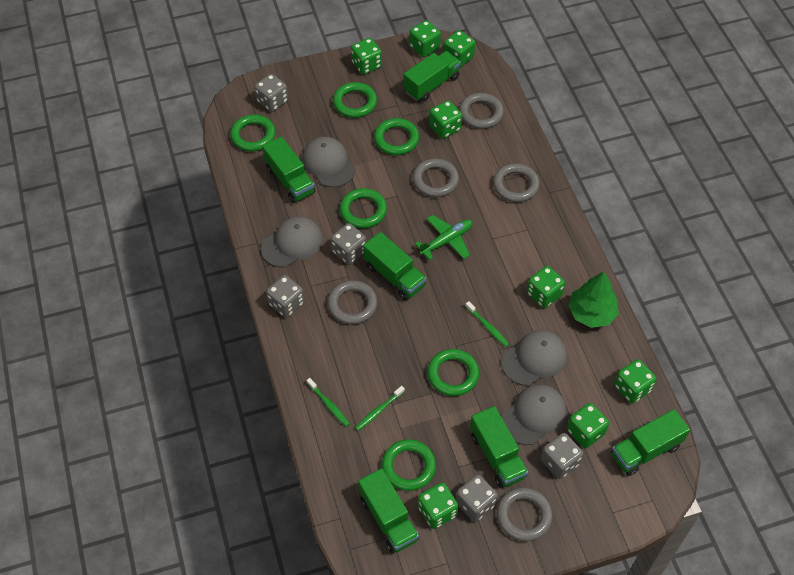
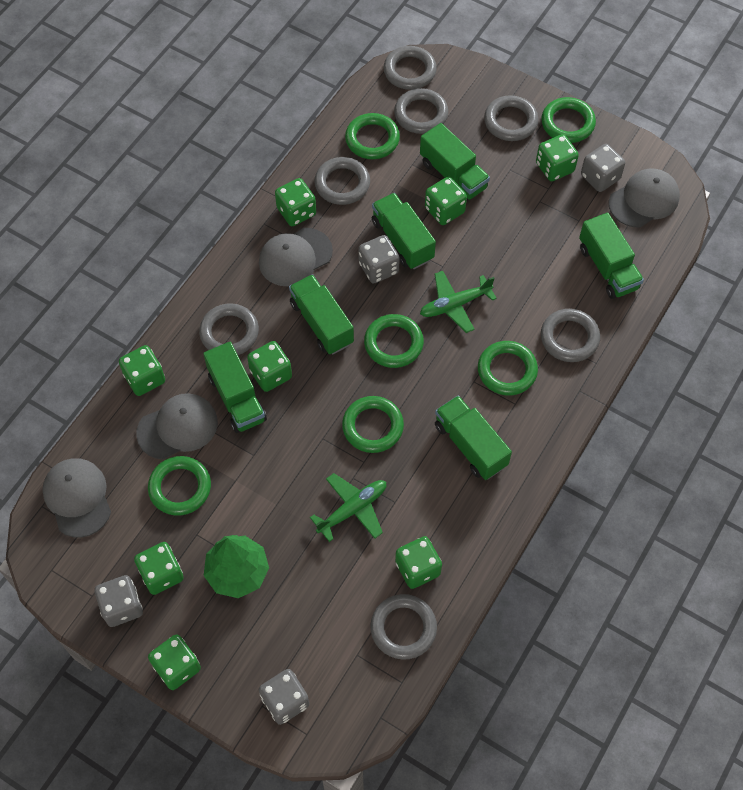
green plane: [415,215,472,260] = 1 -> [310,473,386,542] [420,271,497,333] = 2
green toothbrush: [307,378,350,427] [355,386,405,431] [465,301,509,347] = 3 -> none = 0
grey dice: [254,74,288,112] [266,275,304,318] [331,223,366,265] [456,474,498,522] [541,433,583,479] = 5 -> [94,575,143,627] [259,669,309,725] [358,235,400,284] [581,144,625,192] = 4
grey ring: [328,280,378,324] [412,158,459,197] [459,93,504,129] [493,163,540,202] [497,487,553,541] = 5 -> [199,303,259,355] [314,157,370,205] [370,594,437,660] [384,46,437,90] [394,88,448,134] [484,95,538,141] [541,309,600,362] = 7

